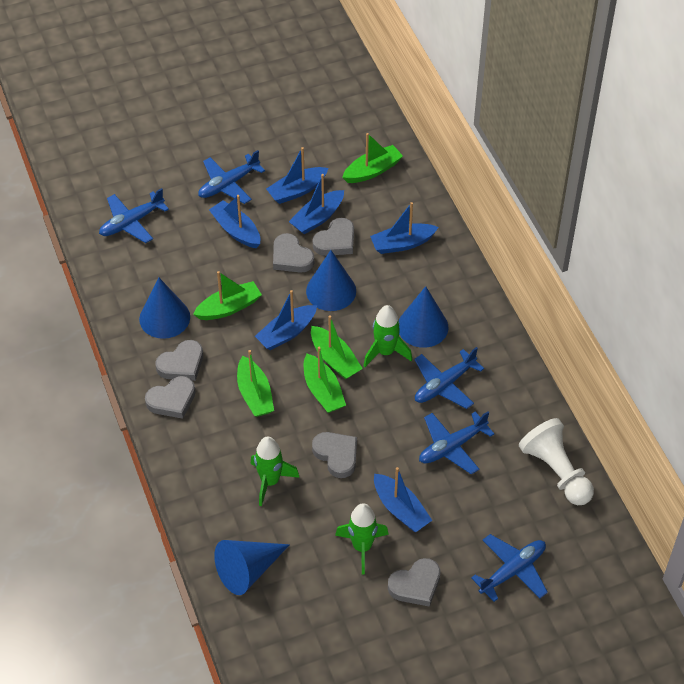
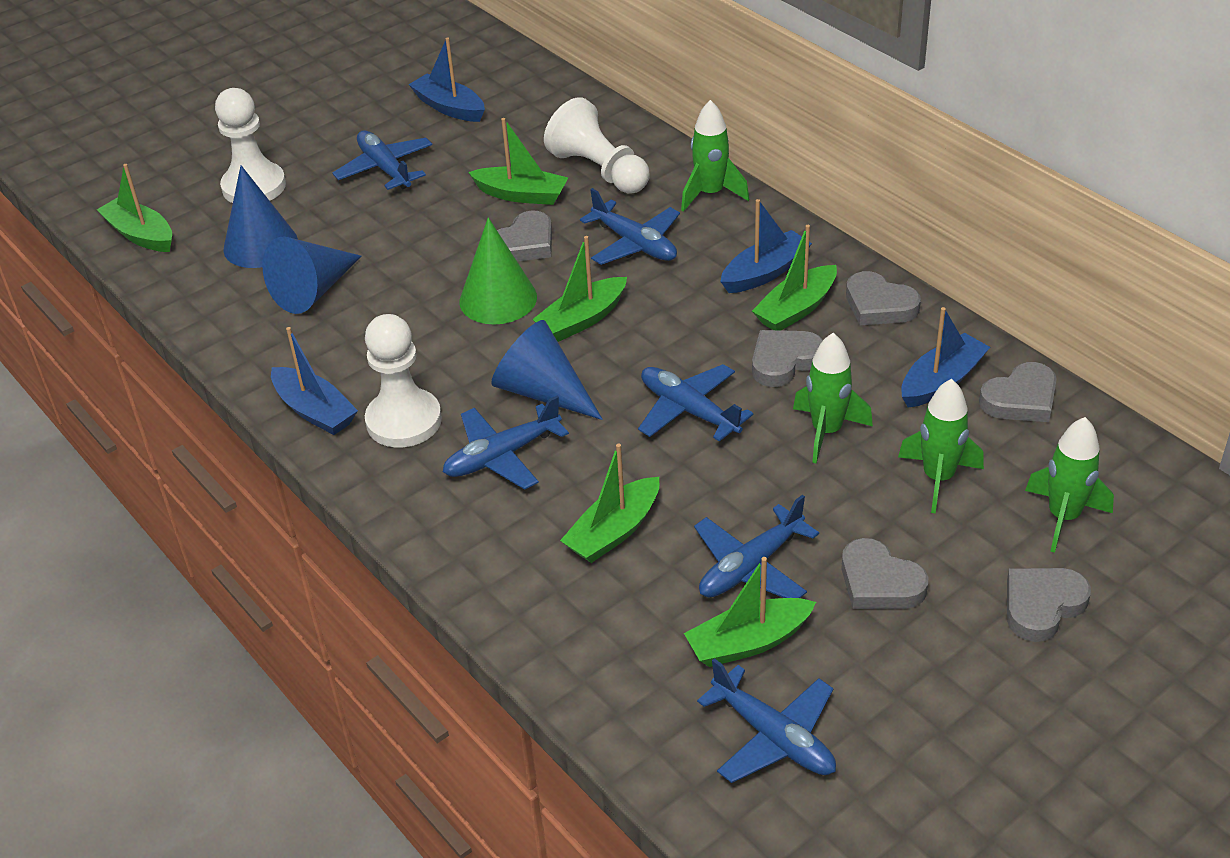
blue boat: [209,195,260,248] [255,290,317,350] [266,147,328,204] [289,174,344,234] [370,202,439,254] [374,467,432,532] = 6 -> [271,327,358,435] [408,38,485,122] [720,199,812,293] [901,307,990,408] = 4
blue cone: [139,277,190,339] [214,540,290,595] [306,250,356,311] [399,286,448,348] = 4 -> [223,165,298,268] [262,236,362,314] [491,320,603,420] = 3
blue plane: [99,188,169,243] [198,150,265,204] [414,347,484,409] [419,411,494,474] [471,534,548,602] = 5 -> [333,130,432,190] [443,396,569,490] [580,188,680,265] [638,364,753,442] [694,495,819,598] [697,658,836,783] = 6
green boat: [193,271,262,320] [237,350,274,417] [304,347,346,413] [311,315,363,379] [342,133,403,183] = 5 -> [97,164,172,252] [468,118,568,205] [532,236,627,342] [560,443,659,563] [684,557,816,667] [752,225,837,330] = 6
green cone: none = 0 -> [460,217,537,324] = 1
green rocket: [250,436,300,506] [335,503,389,574] [363,305,412,367] = 3 -> [681,100,749,212] [793,333,873,464] [898,379,984,514] [1025,417,1114,553] = 4
white pawn: [519,418,594,505] = 1 -> [215,88,286,203] [365,314,442,447] [544,97,650,193] = 3

